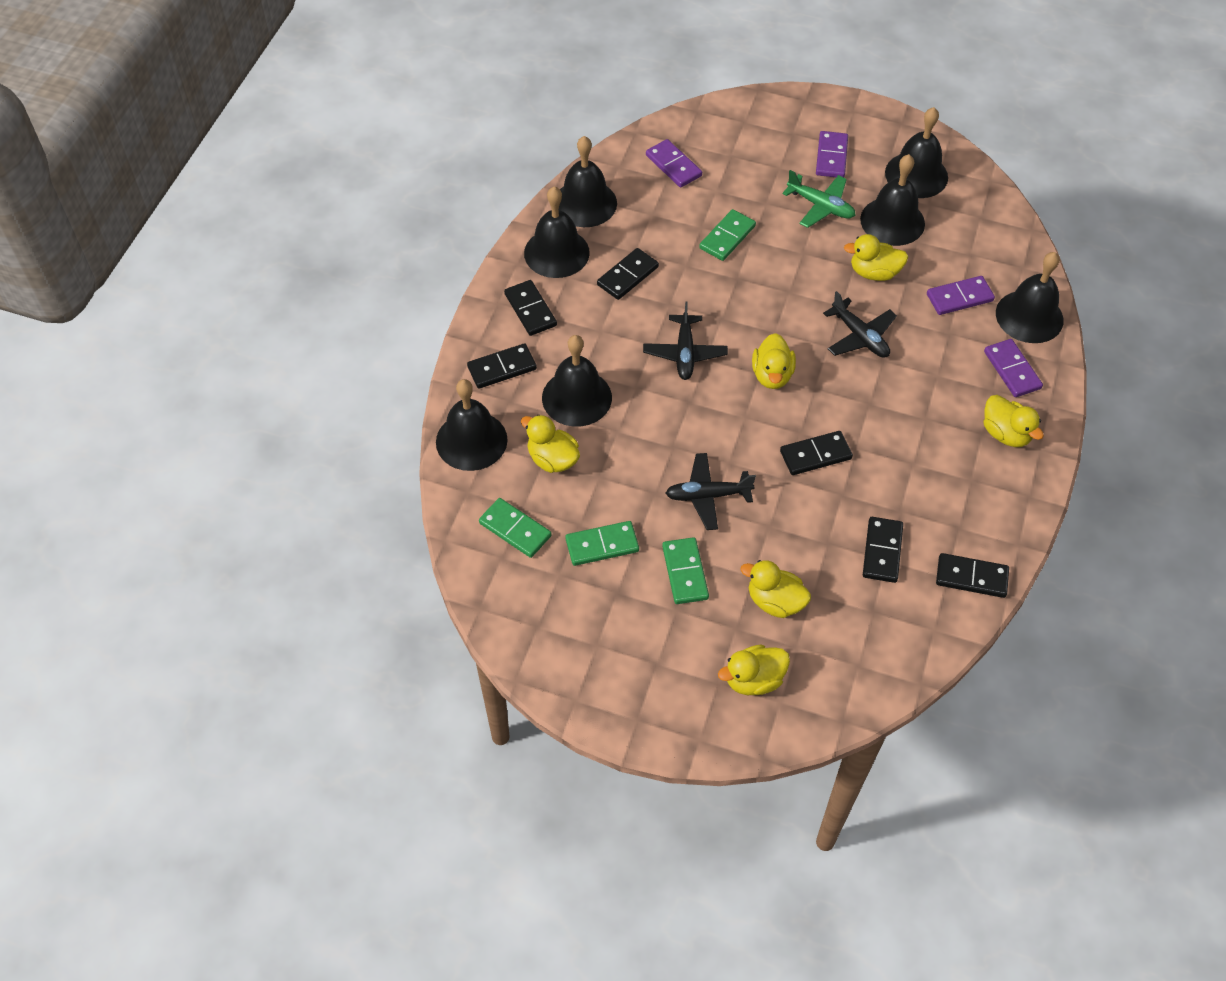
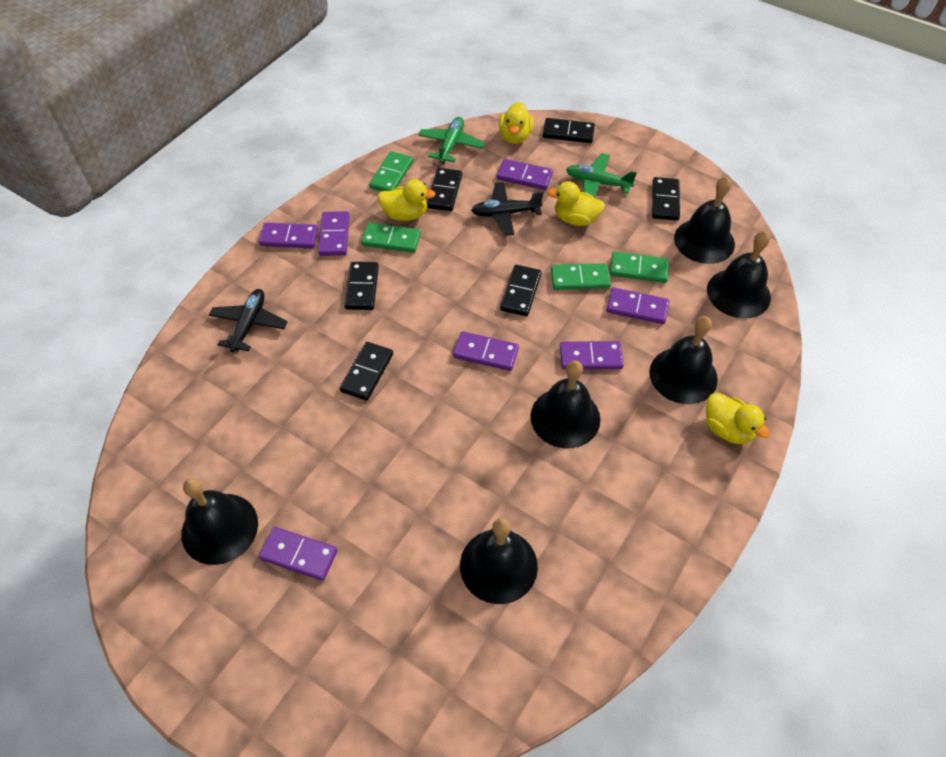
black bell: [436,379,508,471] [524,186,590,278] [542,335,612,426] [559,136,617,227] [860,154,925,246] [885,107,948,198] [996,252,1064,343] = 7 -> [181,478,258,565] [460,518,538,604] [530,360,600,449] [649,316,718,404] [674,176,735,264] [707,230,771,319] = 6
black plane: [643,301,728,380] [666,453,756,530] [823,291,897,358] = 3 -> [209,289,288,352] [471,182,544,236] = 2
green plane: [783,170,856,228] = 1 -> [418,117,485,164] [566,153,637,198] = 2
purple domino: [646,139,702,188] [816,131,848,177] [927,276,995,315] [984,339,1043,397] = 4 -> [259,222,318,249] [259,527,337,581] [318,211,350,256] [453,331,519,371] [497,159,553,190] [560,341,624,370] [607,287,669,324] = 7
yellow duck: [521,415,580,473] [718,644,790,695] [741,560,811,618] [752,333,796,389] [844,234,908,281] [984,395,1044,447] = 6 -> [378,179,436,221] [499,102,534,144] [547,181,605,226] [706,393,770,444] = 4

